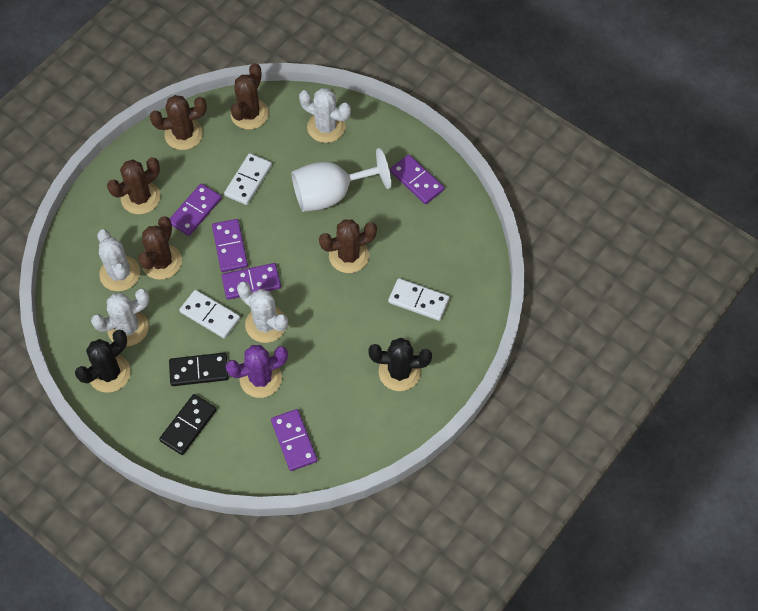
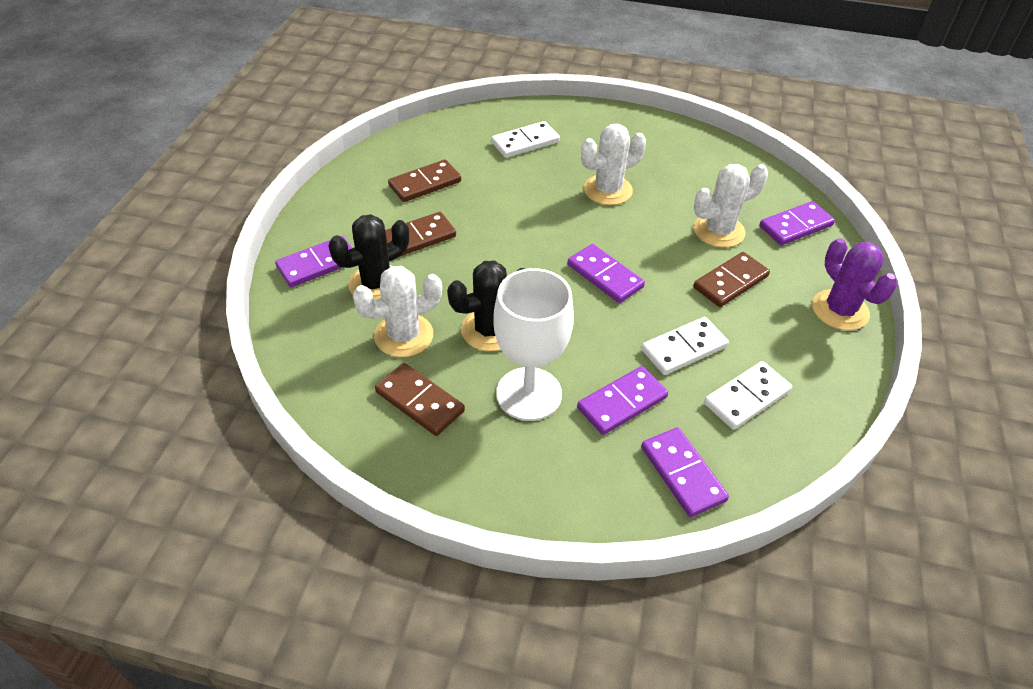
black domino: [159,394,217,455] [169,353,229,386] = 2 -> none = 0
brown cactus: [107,157,160,214] [138,216,182,280] [150,95,207,150] [231,63,269,129] [319,219,377,273] = 5 -> none = 0
brown domino: none = 0 -> [375,363,465,436] [385,212,456,256] [388,159,461,202] [693,252,770,307] = 4
white cactus: [91,288,150,346] [97,229,140,291] [237,281,288,343] [299,88,351,143] = 4 -> [353,266,442,357] [581,124,646,205] [694,164,768,248] = 3

